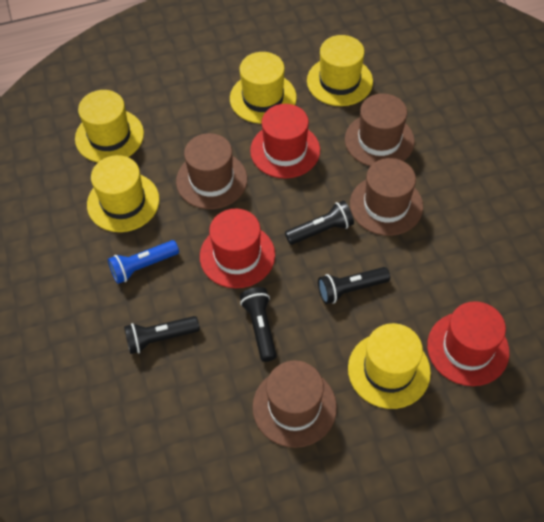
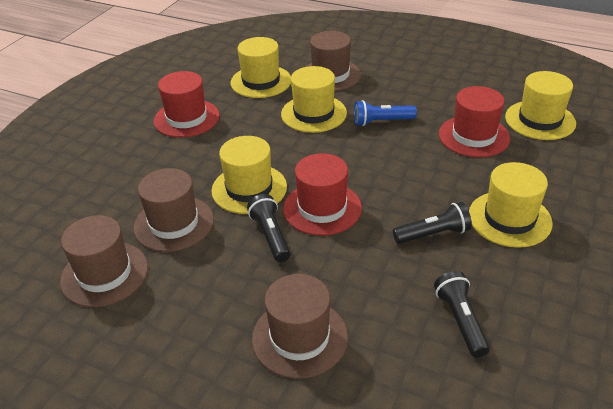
black flashlight: [124,316,200,354] [240,287,277,362] [285,200,354,245] [318,267,390,304] = 4 -> [247,194,291,262] [393,202,472,244] [434,271,490,357] = 3

